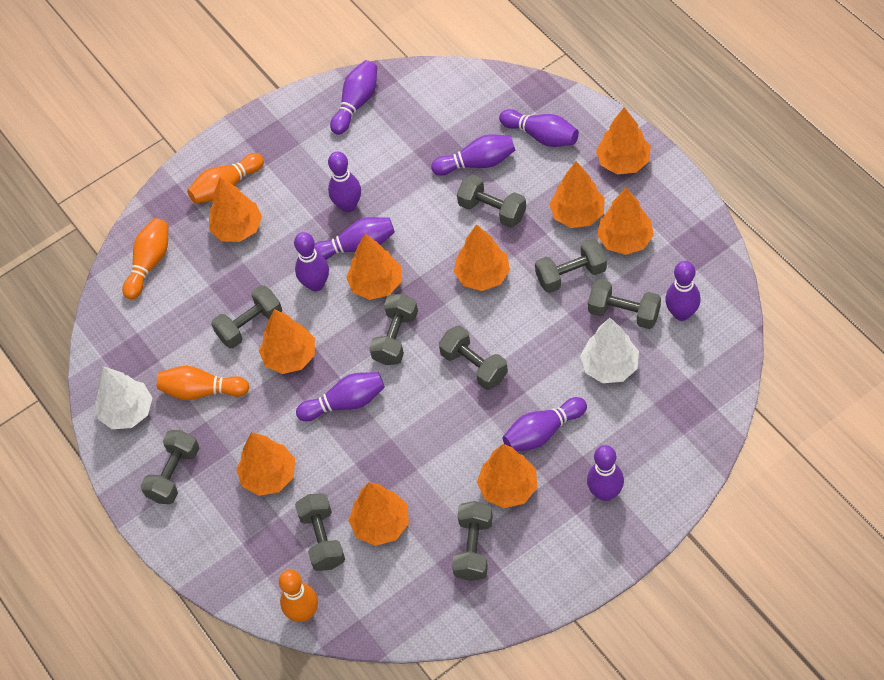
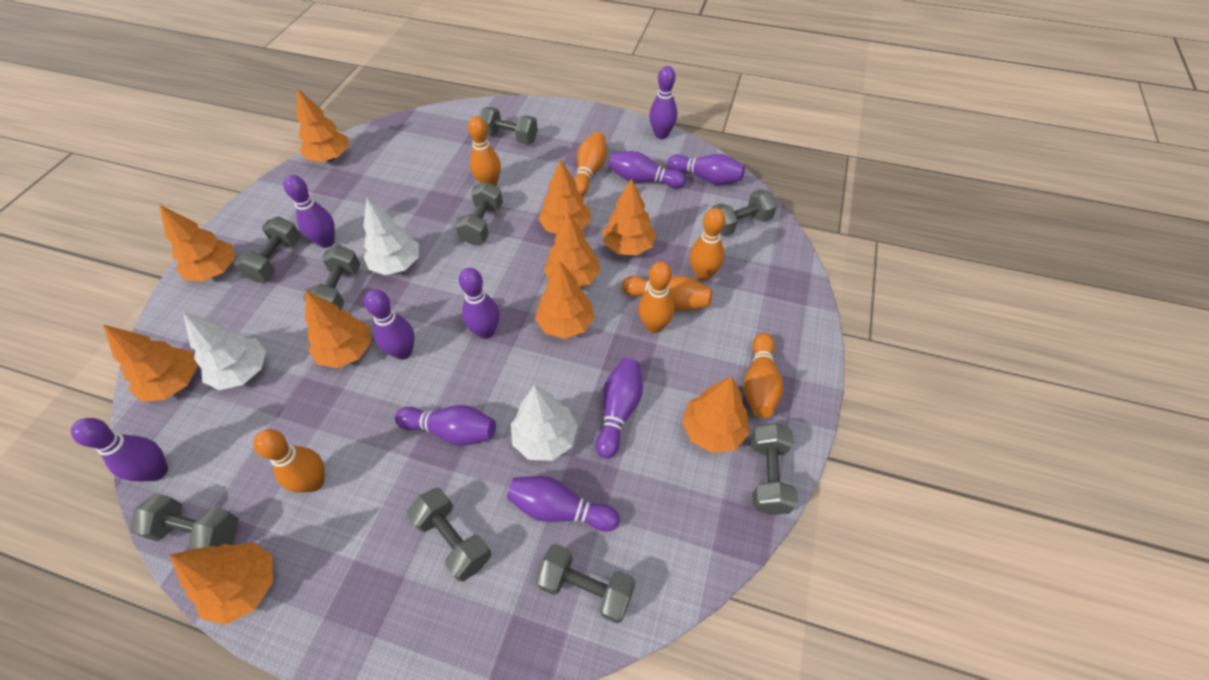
orange bowling pin: [122,218,168,300] [157,366,249,400] [187,153,264,204] [279,570,318,622] = 4 -> [253,429,325,492] [468,116,501,186] [574,132,607,196] [622,276,712,311] [638,262,675,333] [690,208,725,281] [743,333,783,418] = 7
white tree: [96,366,153,429] [580,318,639,383] = 2 -> [183,312,266,390] [363,198,419,275] [511,385,578,461] = 3

